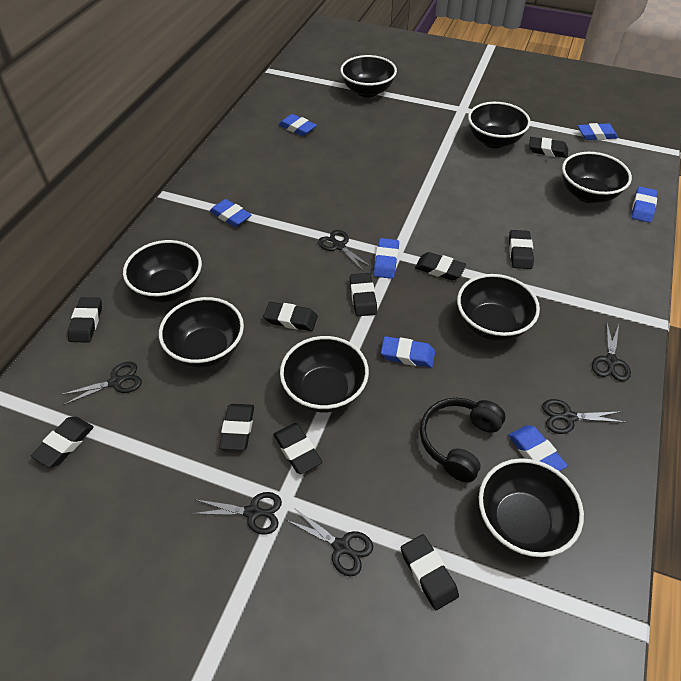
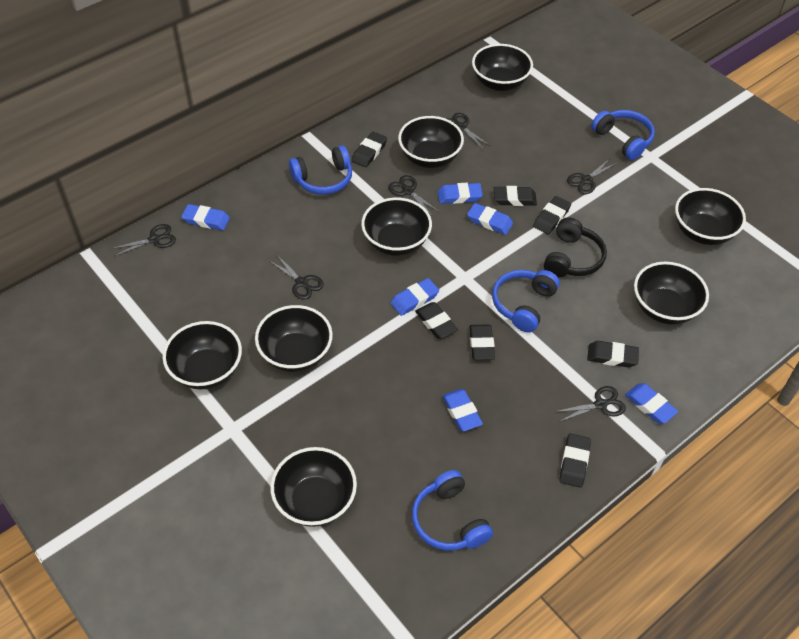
black eraser: [31,417,94,467] [67,297,102,343] [219,404,254,451] [263,302,318,331] [274,423,322,474] [350,273,377,316] [401,534,459,610] [415,252,466,280] [509,230,534,269] [529,137,568,158] = 10 -> [352,132,387,167] [415,302,458,339] [469,325,495,360] [494,186,537,206] [533,196,571,234] [559,433,591,488] [587,341,639,368] = 7
blue eraser: [210,199,251,227] [279,114,317,136] [373,238,399,279] [381,336,435,368] [508,425,567,471] [578,123,618,140] [632,187,657,223] = 7 -> [181,204,230,230] [391,278,439,316] [438,183,483,204] [442,389,483,432] [467,203,513,235] [625,383,678,424] = 6
blue headphones: none = 0 -> [289,145,352,195] [412,470,493,551] [492,270,560,332] [591,110,655,160] = 4

